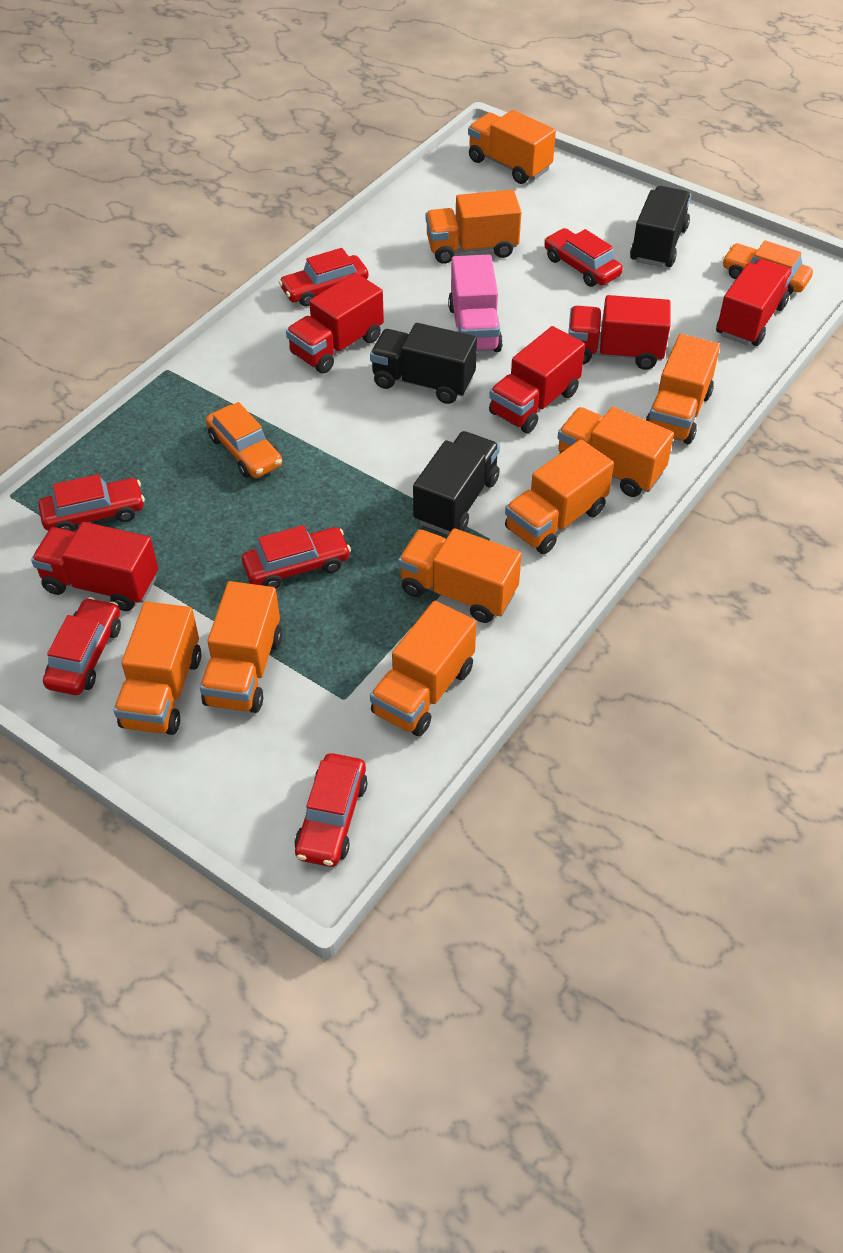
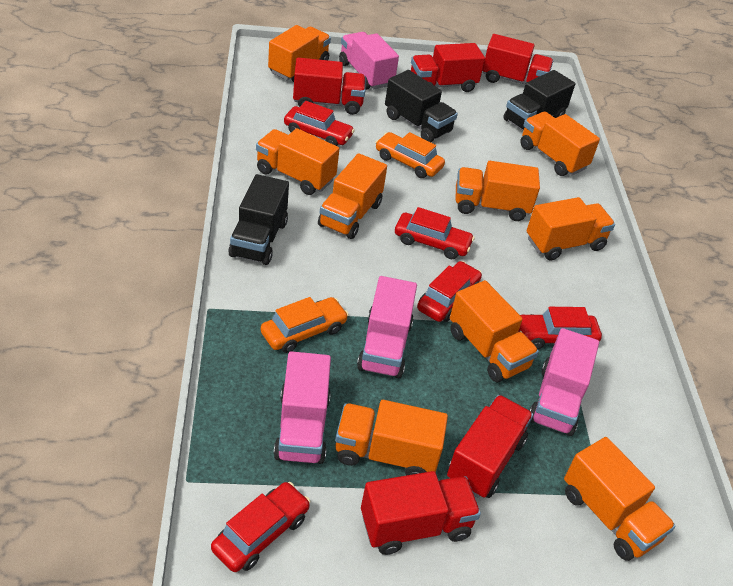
pink truck: [448,255,503,352] = 1 -> [273,351,331,464] [339,32,399,90] [357,276,417,378] [529,328,599,436] = 4
red car: [38,474,145,531] [43,597,121,695] [242,525,351,589] [279,248,368,307] [295,753,368,867] [544,228,623,287] = 6 -> [211,482,310,572] [284,101,355,146] [395,207,475,259] [417,261,482,322] [518,307,602,349] = 5

